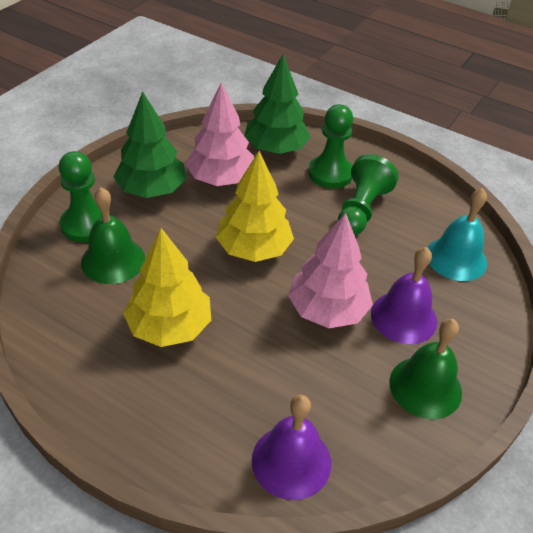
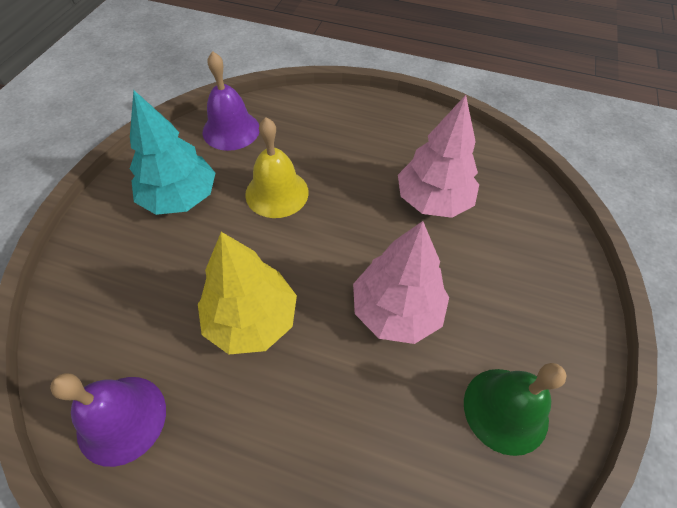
green bell: [81,187,145,284] [389,318,462,419] = 2 -> [464,363,567,456] = 1
green pawn: [59,151,111,242] [308,104,353,188] [338,154,399,235] = 3 -> none = 0
green tree: [114,92,186,198] [244,54,311,154] = 2 -> none = 0
turquoise bell: [427,188,487,281] = 1 -> none = 0
turquoise tree: none = 0 -> [130,90,215,215] = 1
yellow bell: none = 0 -> [245,118,309,218] = 1
yellow tree: [123,228,211,347] [216,151,294,262] = 2 -> [198,232,297,354] = 1

